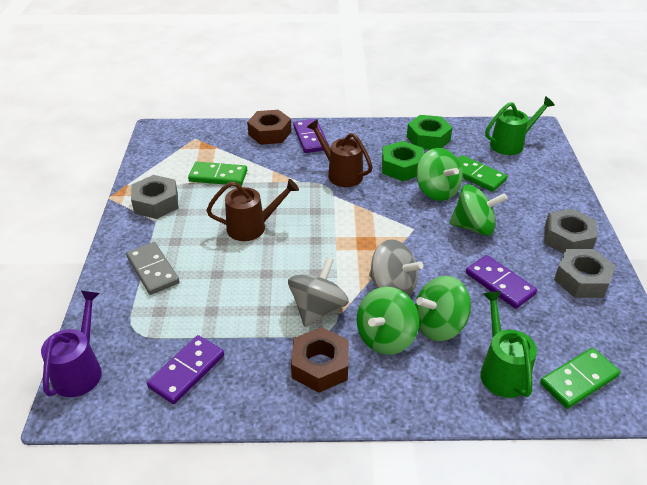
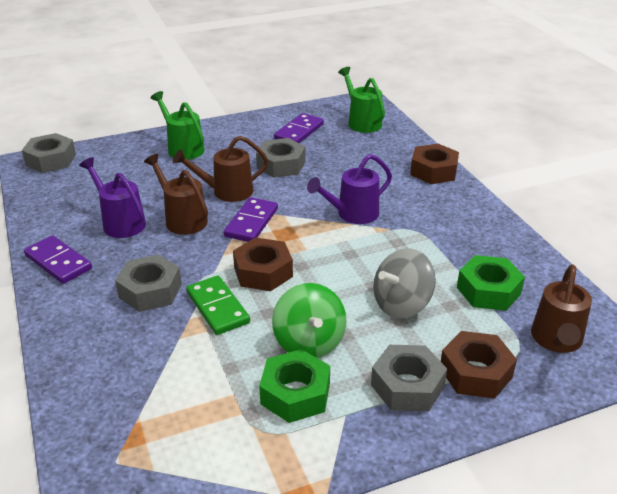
brown nut: [247,110,292,145] [291,327,349,393] = 2 -> [233,238,293,291] [410,144,459,184] [441,331,517,399] = 3
brown watering can: [206,179,299,241] [307,120,373,187] = 2 -> [144,154,208,235] [173,136,269,202] [531,264,592,353] = 3
green domino: [188,162,247,185] [457,155,507,192] [540,348,621,409] = 3 -> [186,276,250,335] = 1
green spinning top: [357,287,419,355] [415,276,471,341] [416,148,463,201] [449,184,507,236] = 4 -> [272,283,347,358] = 1
grey domino: [126,242,180,295] = 1 -> none = 0
grey nut: [131,175,178,219] [544,208,597,254] [554,249,616,298] = 3 -> [22,133,76,173] [115,254,182,312] [256,138,305,178] [371,345,447,411] = 4
grey spinning top: [288,257,349,327] [369,239,423,296] = 2 -> [373,248,436,318] = 1
purple watering can: [41,291,102,397] = 1 -> [79,157,146,238] [307,154,392,224] = 2

